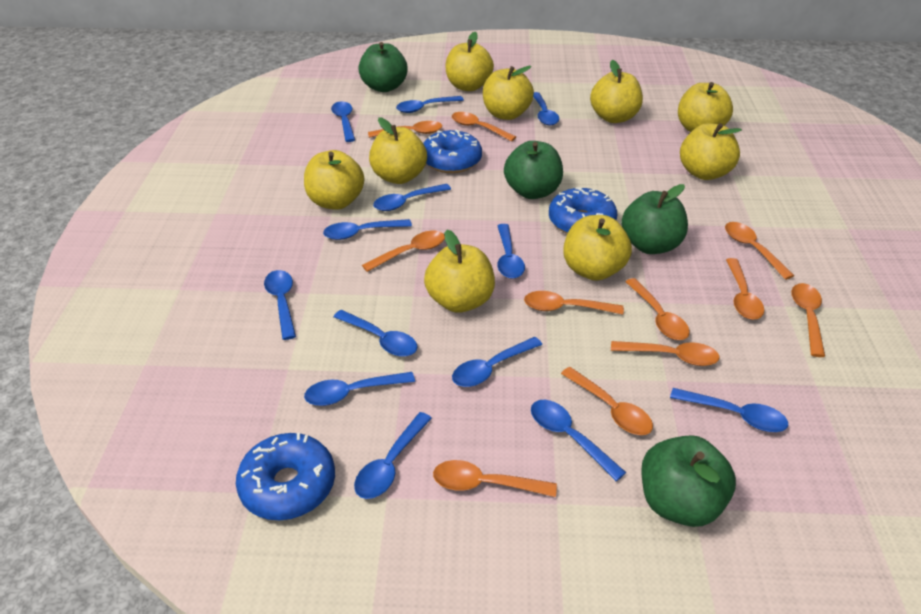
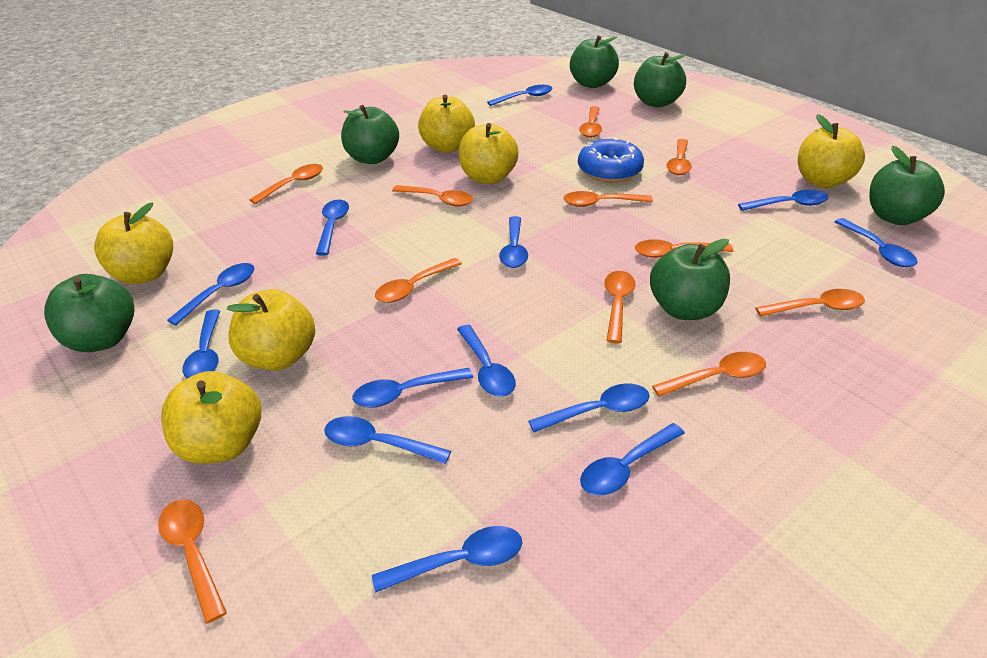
blue donut: [236,433,335,520] [423,130,482,173] [549,187,617,234] = 3 -> [578,137,644,183] = 1
green apple: [358,42,408,92] [504,141,563,199] [622,184,688,254] [641,435,736,527] = 4 -> [44,274,135,352] [341,105,399,164] [570,35,619,88] [634,52,686,107] [650,239,730,320] [869,146,945,225] = 6
yellow apple: [304,150,364,210] [369,117,427,184] [424,230,495,313] [446,32,494,91] [483,66,534,120] [563,215,632,281] [590,60,643,123] [678,82,733,132] [680,123,742,180] = 9 -> [94,202,173,284] [161,371,261,464] [227,289,315,370] [418,95,475,153] [458,123,519,184] [798,114,865,188] = 6

